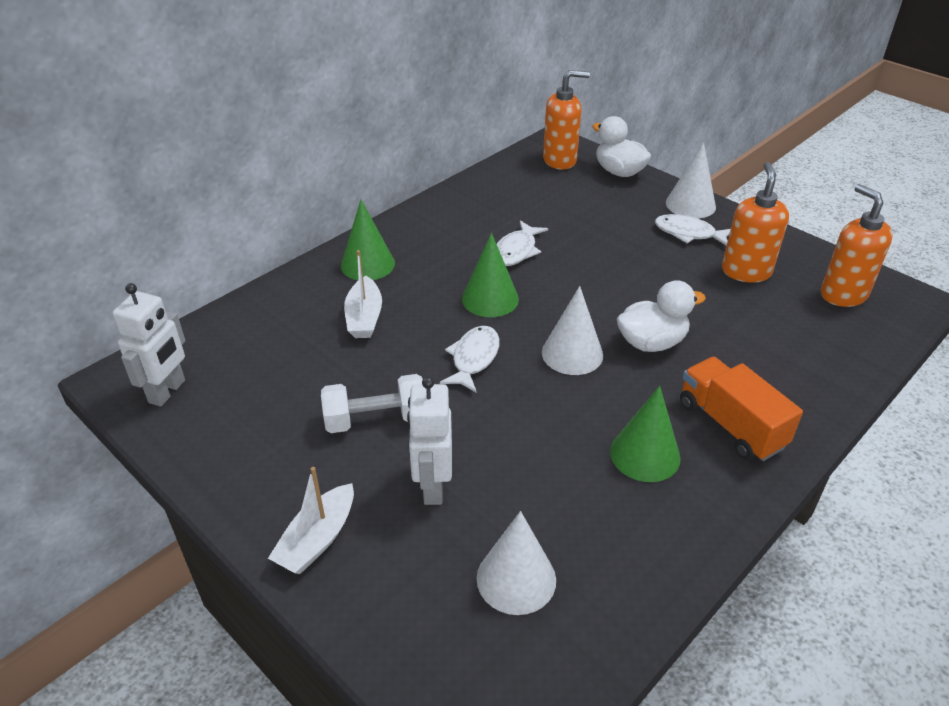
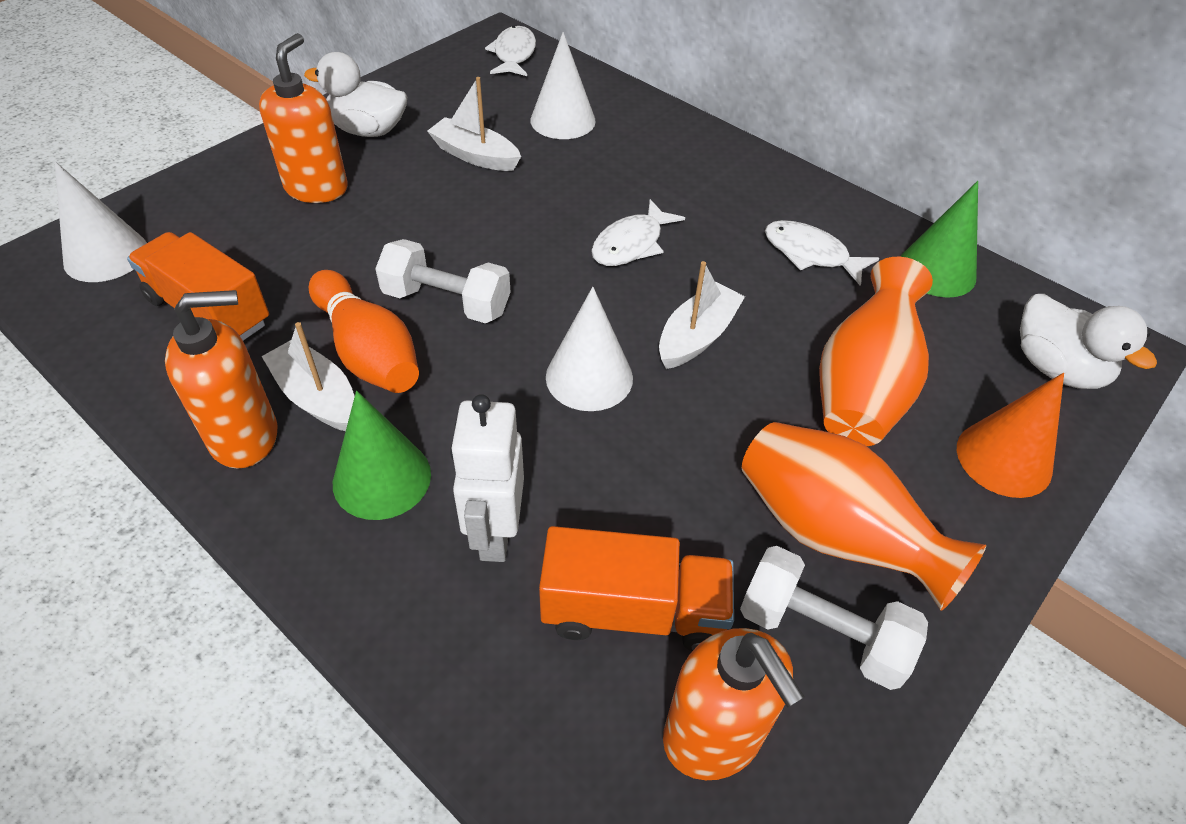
green cone: [341,200,395,280] [462,233,519,317] [610,386,681,482] = 3 -> [333,391,431,520] [900,181,978,298] = 2
orange bowling pin: none = 0 -> [309,270,419,393] = 1
orange cone: none = 0 -> [957,373,1064,498] = 1
orange truck: [680,357,803,461] = 1 -> [127,232,269,341] [539,526,734,651] = 2
orange vase: none = 0 -> [742,422,986,611] [819,257,933,446] = 2
white boat: [268,467,354,574] [344,250,382,338] = 2 -> [262,322,355,431] [427,77,521,171] [659,261,745,369] = 3
white dumbbell: [321,374,423,433] = 1 -> [375,239,511,323] [740,546,928,690] = 2
white robot: [113,283,185,407] [407,377,452,505] = 2 -> [450,394,524,562] = 1

